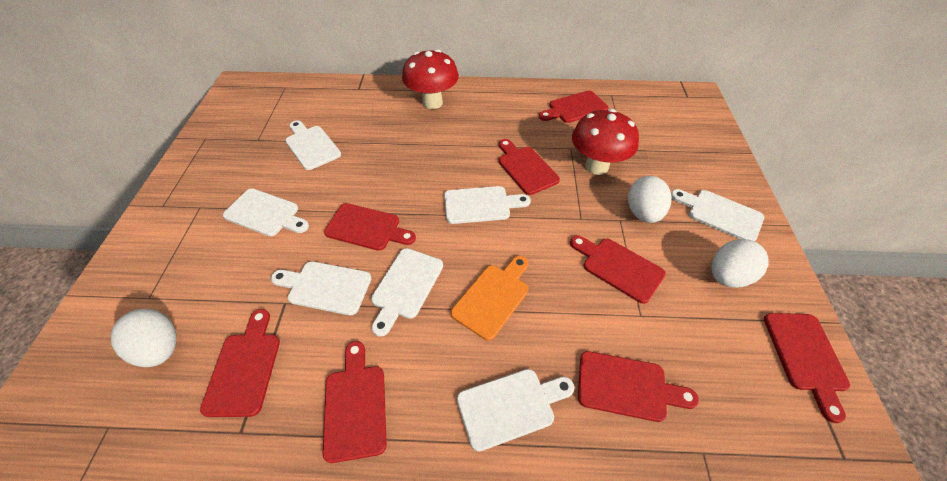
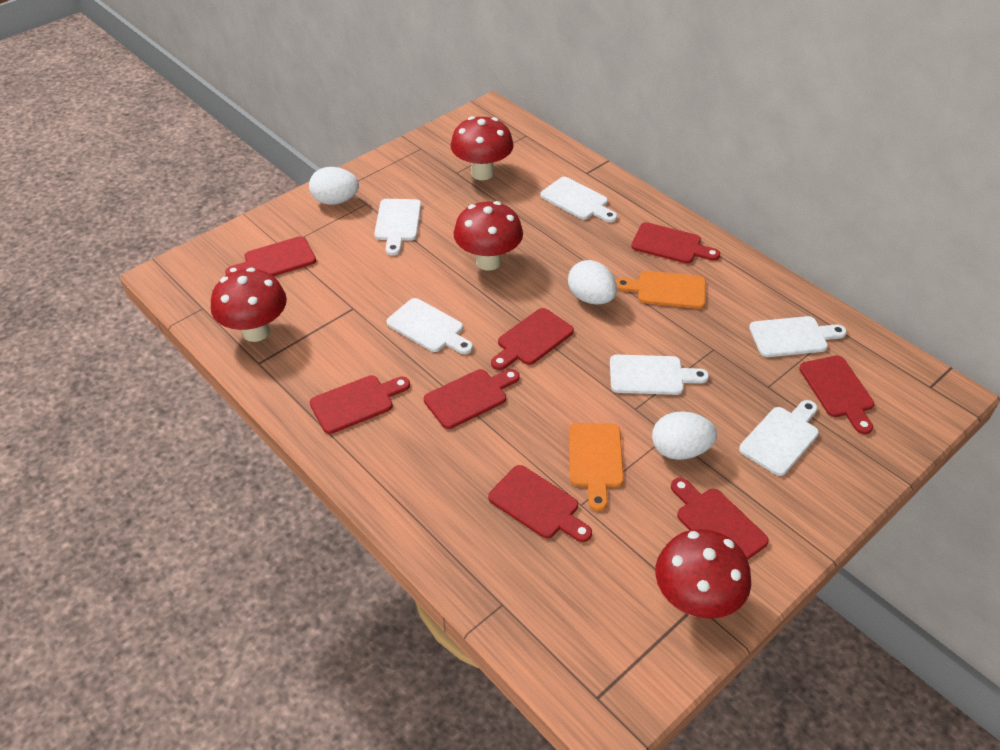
orange cutting board: [451,256,529,340] = 1 -> [569,423,624,511] [616,271,706,309] = 2
red mushroom: [402,49,459,109] [572,109,639,175] = 2 -> [211,268,287,342] [451,116,514,180] [454,201,523,271] [655,529,751,619] = 4
white cutting board: [223,189,309,236] [271,261,372,315] [285,120,341,170] [371,248,443,337] [444,186,531,224] [457,369,574,452] [671,189,764,241] = 7 -> [374,199,421,256] [387,298,473,354] [541,177,617,222] [610,355,709,395] [739,400,819,476] [749,316,847,357] = 6

